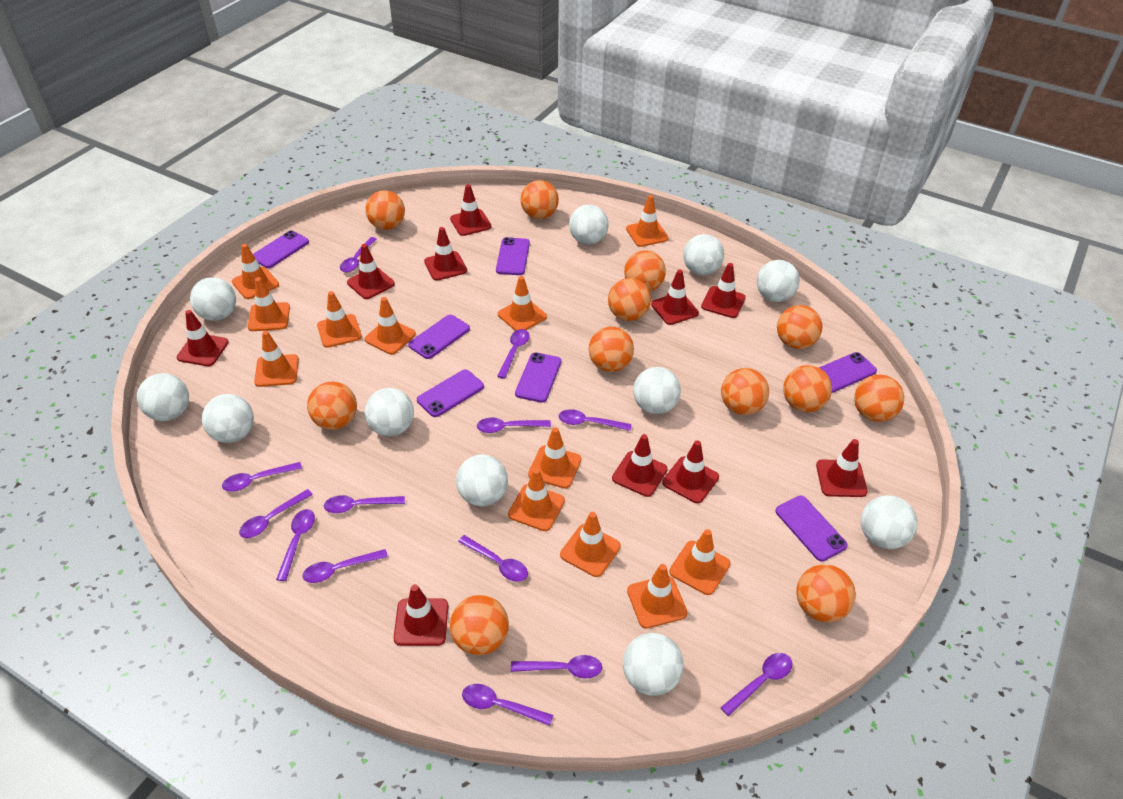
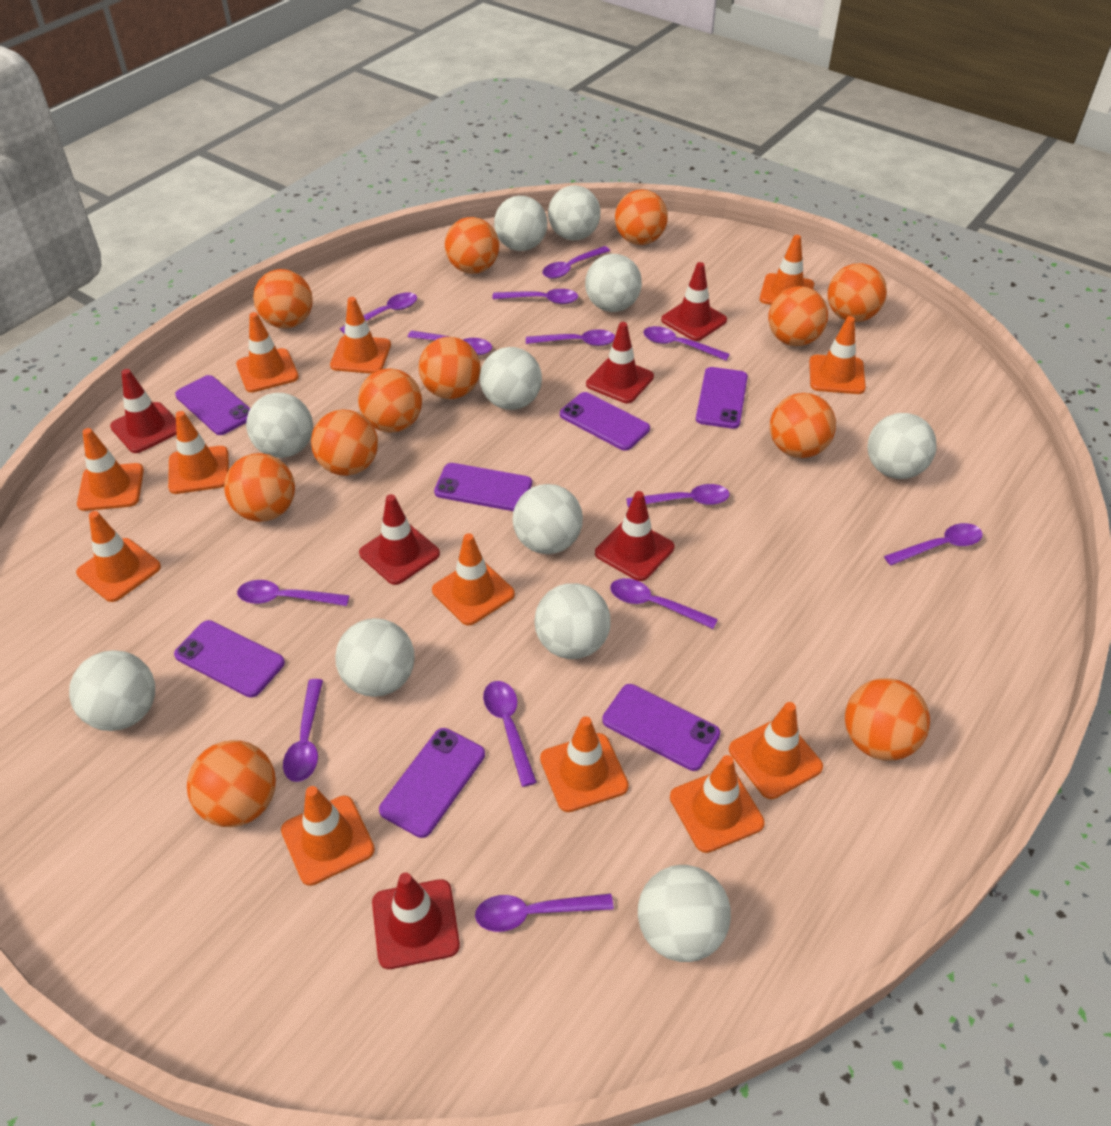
red traffic cone: [177,310,229,366] [347,244,395,299] [394,584,448,646] [424,227,467,281] [450,184,491,236] [612,434,668,497] [651,269,699,325] [662,440,719,503] [701,263,746,318] [816,439,868,497] = 10 -> [110,369,177,453] [359,494,440,585] [372,873,460,969] [586,322,654,403] [595,491,674,581] [661,262,727,341] = 6

